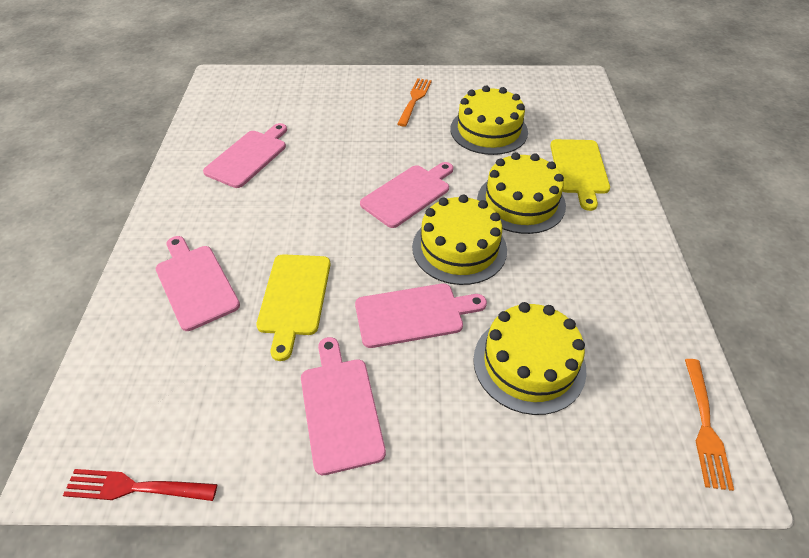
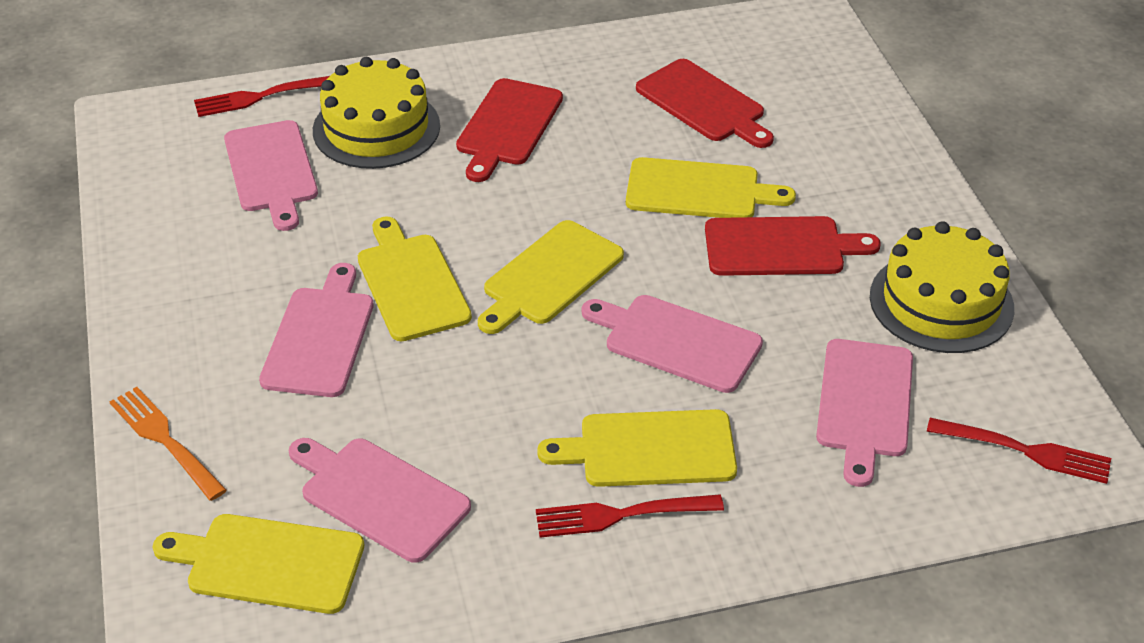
orange fork: [397,78,432,127] [685,359,734,491] = 2 -> [110,387,227,501] = 1
red cutting board: none = 0 -> [456,78,563,182] [636,59,774,148] [705,216,881,276] = 3
red fork: [63,469,217,501] = 1 -> [194,76,329,117] [536,494,724,538] [927,418,1111,484] = 3
yellow cake: [412,195,507,285] [450,86,528,155] [473,302,587,415] [477,152,566,234] = 4 -> [313,57,440,169] [870,221,1014,353] = 2
yellow cutting board: [256,254,331,361] [550,139,610,211] = 2 -> [153,514,364,614] [358,216,472,341] [478,220,624,334] [537,409,737,487] [626,157,796,218] = 5

